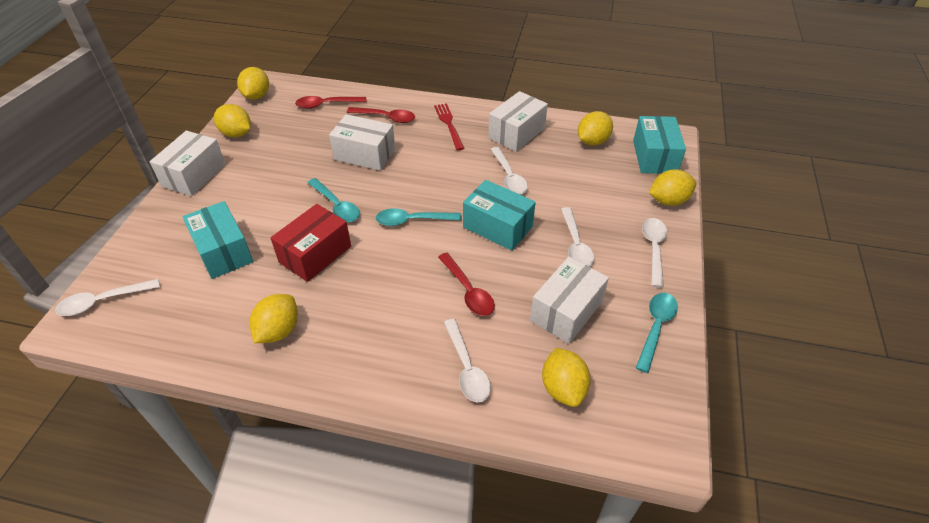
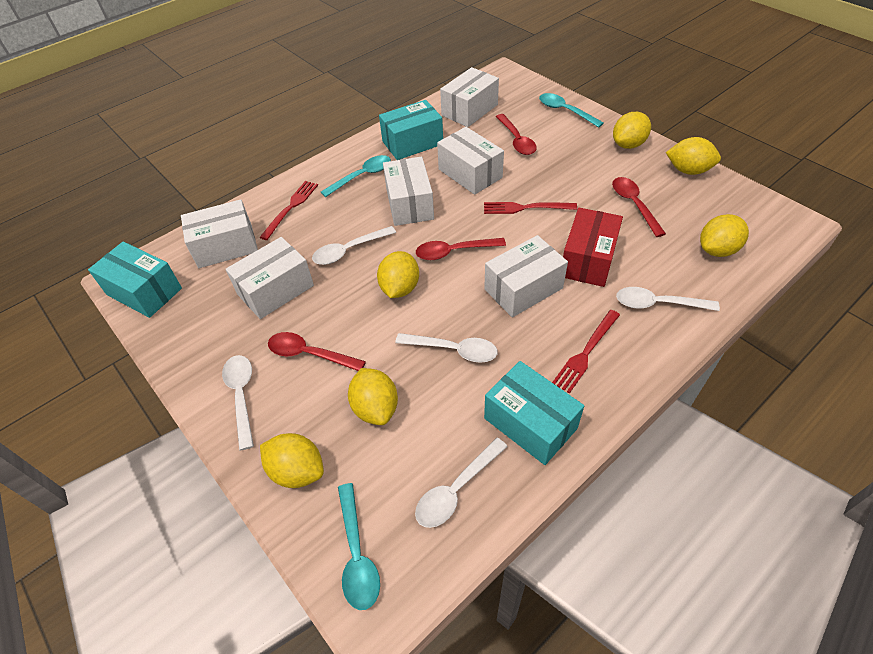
red fork: [434,103,465,150] = 1 -> [260,181,318,240] [484,202,577,214] [552,310,620,393] = 3
red spoon: [295,96,366,109] [347,107,415,123] [438,253,495,316] = 3 -> [268,332,366,371] [416,238,506,260] [496,114,537,155] [612,177,666,237] = 4
white box: [150,130,226,196] [329,114,395,171] [488,91,548,152] [530,257,609,344] = 4 -> [181,199,258,268] [225,237,314,319] [383,156,434,226] [437,127,504,195] [440,67,499,127] [484,235,568,317] = 6

